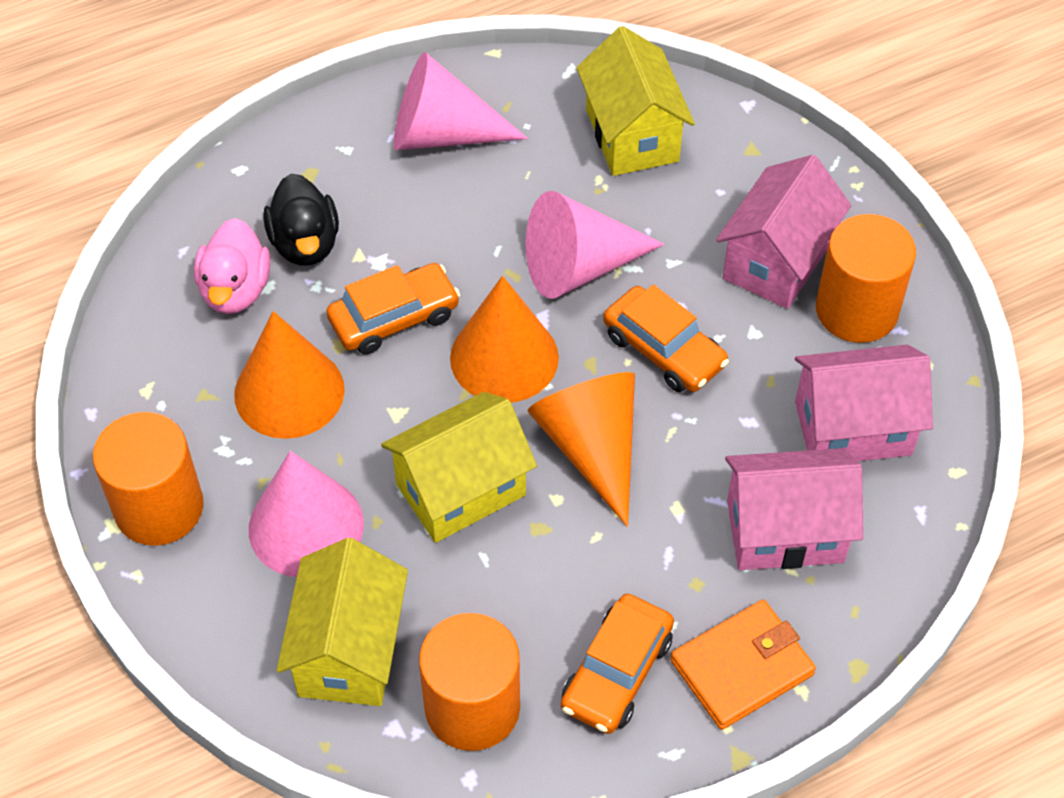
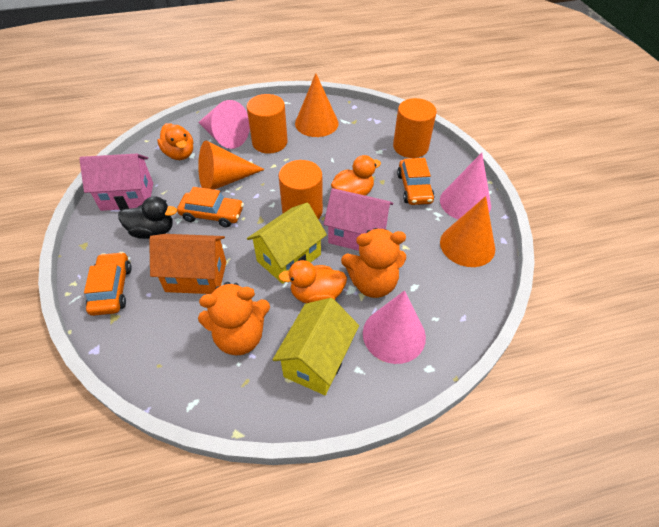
orange duck: none = 0 -> [157,123,194,160] [279,260,347,303] [331,155,381,196] = 3
orange house: none = 0 -> [149,234,226,294] = 1
orange teddy bear: none = 0 -> [198,282,270,355] [341,228,406,298] = 2
orange wallet: [670,600,816,730] = 1 -> none = 0
pink duck: [194,218,270,314] = 1 -> none = 0
pink house: [716,155,851,309] [725,448,863,570] [795,345,933,461] = 3 -> [79,154,153,211] [324,188,393,251] = 2
yellow house: [277,538,408,706] [381,392,537,543] [577,26,695,176] = 3 -> [247,203,327,284] [273,298,359,395] = 2

